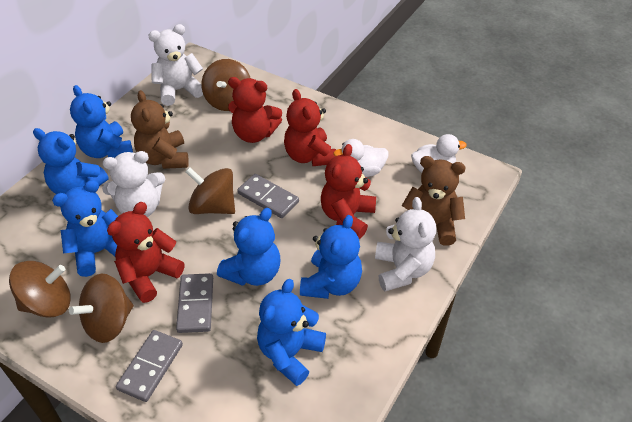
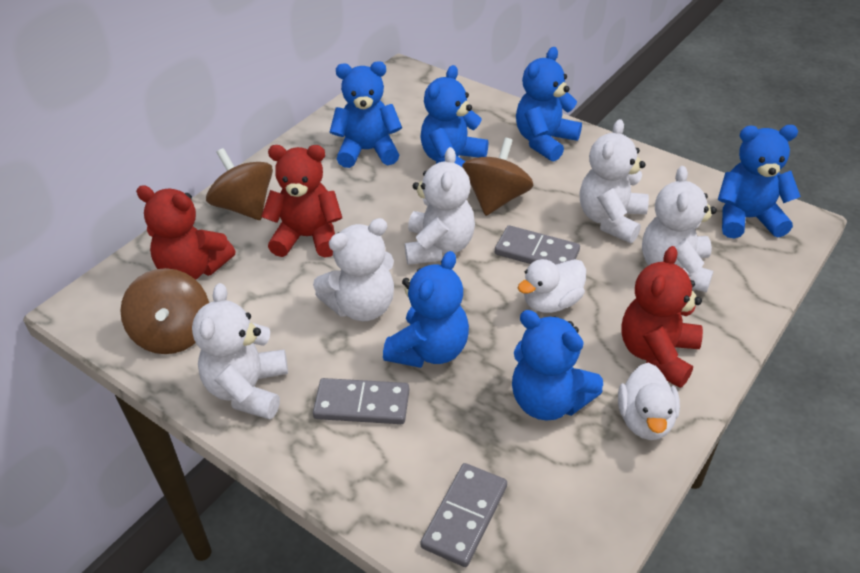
brown spinning top: [9,261,71,318] [69,274,133,343] [185,167,235,214] [201,59,250,111] = 4 -> [120,268,209,354] [206,148,273,220] [462,138,534,216] = 3
brown teddy bear: [131,90,189,169] [402,156,466,246] = 2 -> none = 0
red teddy bear: [107,202,185,303] [228,77,282,143] [284,89,336,166] [321,144,376,239] = 4 -> [136,185,235,280] [261,145,342,257] [621,246,703,388] = 3
white teddy bear: [102,151,165,217] [148,24,203,106] [375,197,436,291] = 3 -> [192,283,288,420] [313,218,394,321] [405,147,475,265] [580,119,649,243] [642,166,717,292] = 5

